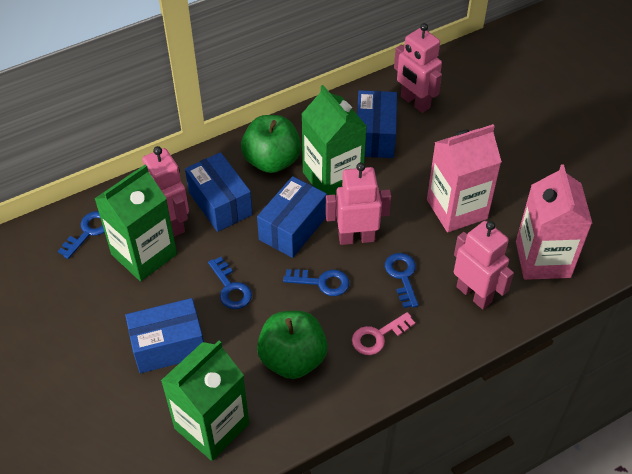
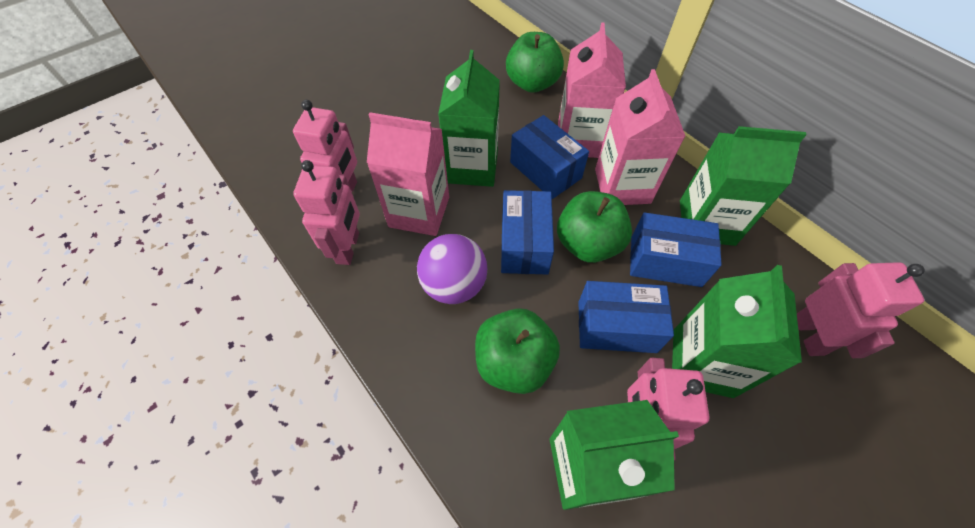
blue key: [58,211,104,259] [208,257,252,309] [283,269,350,296] [385,253,418,308] = 4 -> none = 0
green apple: [241,115,301,173] [257,311,328,379] = 2 -> [475,308,560,394] [506,32,564,93] [557,191,632,263] = 3
green carton: [94,164,177,281] [161,341,249,461] [302,85,367,195] = 3 -> [438,50,500,187] [550,400,679,510] [672,265,802,398] [680,126,807,246] = 4
pink carton: [427,124,502,232] [516,164,592,280] = 2 -> [367,112,449,236] [558,22,626,158] [595,69,686,205] = 3
pink key: [352,312,415,355] = 1 -> none = 0
purple ball: none = 0 -> [417,234,487,304] = 1

